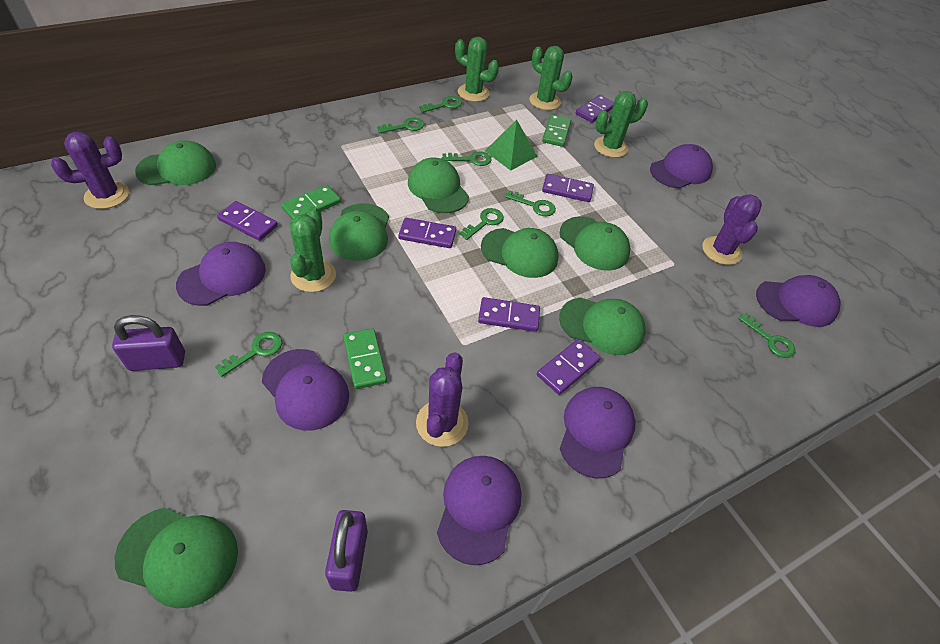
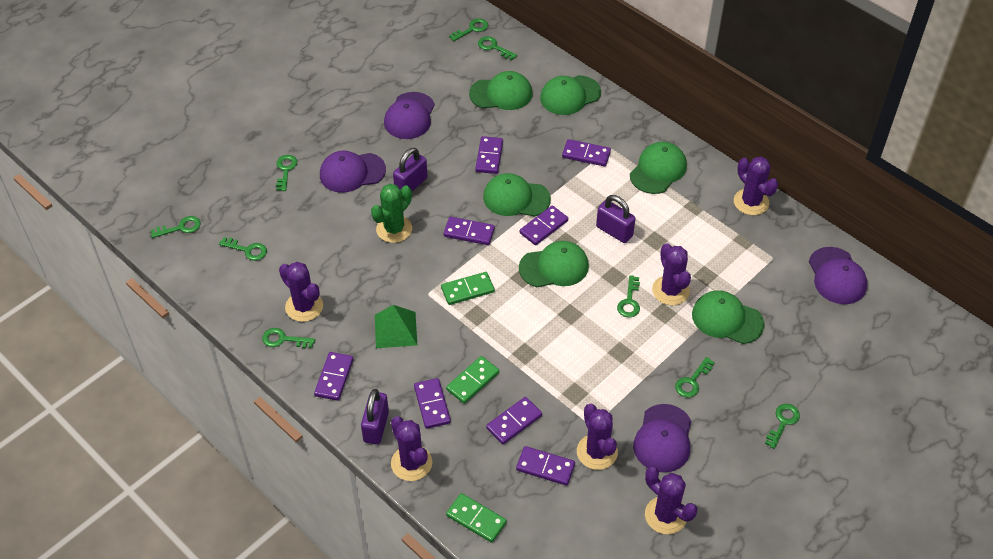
green cactus: [290,207,336,292] [455,37,499,102] [529,46,572,110] [594,91,648,158] = 4 -> [371,184,412,243] = 1
green cap: [115,508,238,608] [135,140,216,185] [329,203,389,261] [408,158,469,213] [481,228,559,278] [559,297,645,355] [560,216,631,271] = 7 -> [469,71,532,110] [483,173,551,217] [519,241,589,287] [540,75,601,115] [630,142,687,194] [692,290,765,344] = 6
green key: [215,332,282,377] [377,118,424,133] [419,96,462,113] [442,152,491,166] [459,208,504,240] [505,190,556,216] [738,313,795,358] = 7 -> [151,216,201,238] [219,237,267,261] [262,328,315,348] [276,155,297,191] [449,18,488,41] [478,36,517,60] [617,275,640,318] [675,357,715,398] [765,404,800,449] = 9
purple cactus: [51,132,129,209] [416,352,469,447] [702,194,762,265] = 3 -> [279,262,323,322] [391,416,432,481] [577,404,618,470] [645,467,697,534] [652,243,691,305] [734,157,778,215] = 6
purple cap: [176,242,266,306] [262,349,349,431] [437,456,521,565] [560,387,635,479] [650,144,713,189] [756,275,840,327] = 6 -> [320,150,386,193] [384,92,435,139] [633,404,692,473] [809,247,867,304] = 4
purple domino: [217,201,278,241] [398,218,456,248] [478,297,540,332] [537,339,600,395] [542,174,594,202] [576,95,614,123] = 6 -> [314,352,353,401] [414,378,451,429] [443,217,495,245] [475,136,503,174] [486,397,542,445] [516,446,575,486] [520,205,568,245] [562,139,611,166] = 8
purple padlock: [112,315,185,371] [325,510,368,592] = 2 -> [361,389,389,445] [393,147,428,191] [596,195,636,243] = 3

